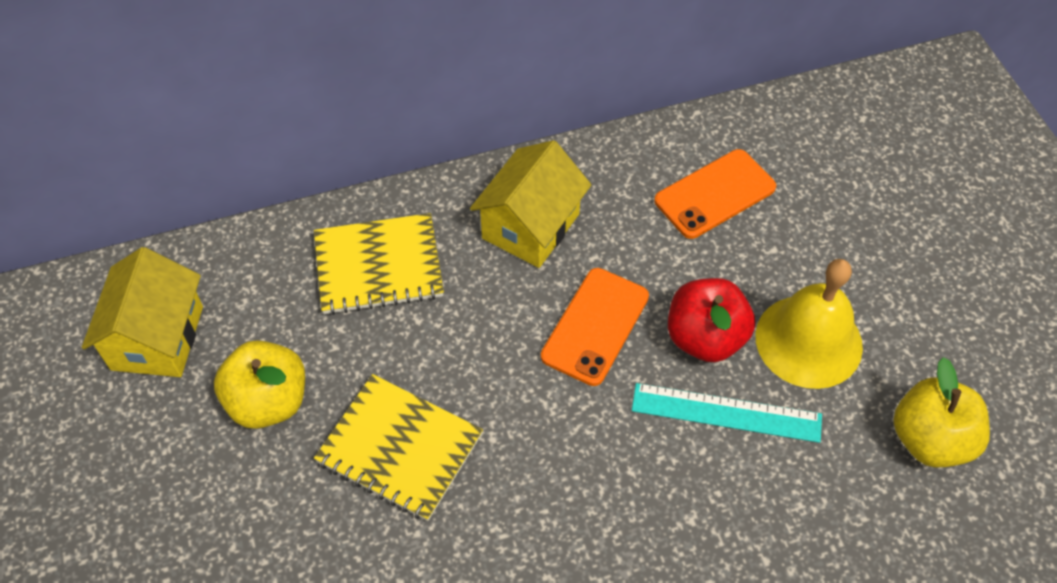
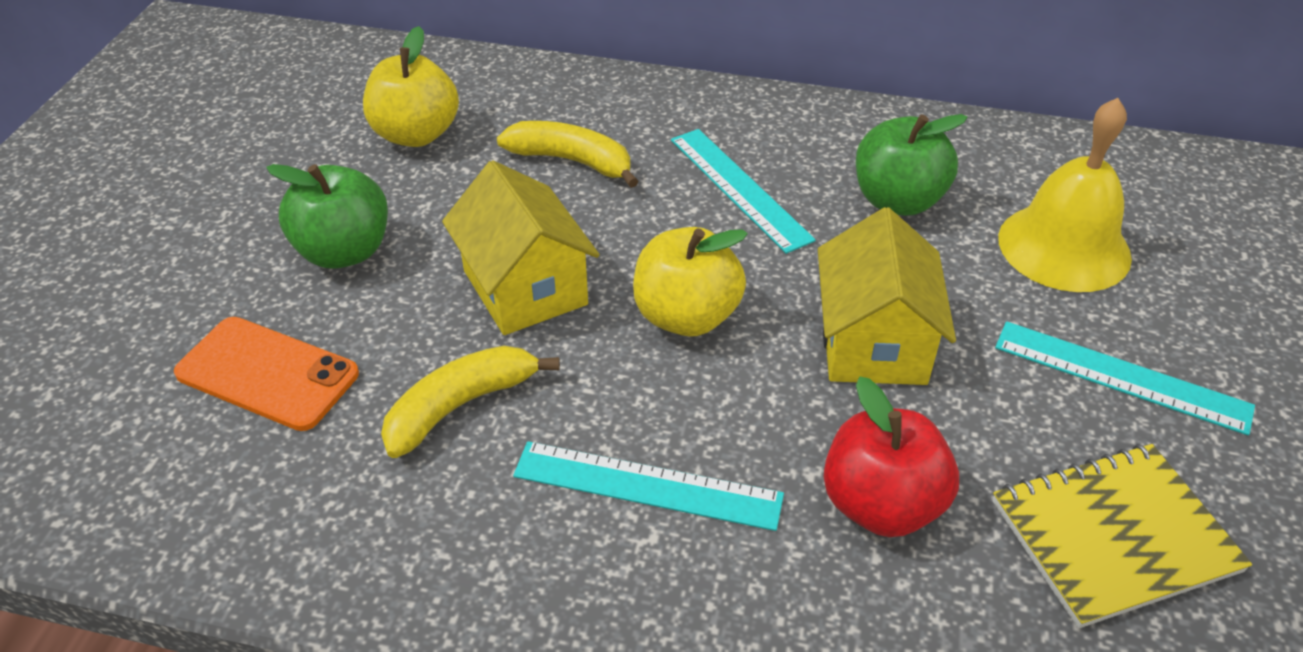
green apple: none = 0 -> [266,164,388,269] [856,114,968,216] = 2
orange phone: [541,268,649,386] [654,149,776,239] = 2 -> [174,317,359,431] = 1
turquoise ruler: [632,383,822,443] = 1 -> [513,441,784,531] [671,129,816,254] [995,321,1255,436] = 3
yellow banana: none = 0 -> [381,346,560,458] [497,121,638,188] = 2
yellow notebook: [314,213,444,315] [314,374,483,521] = 2 -> [992,444,1252,628] = 1

